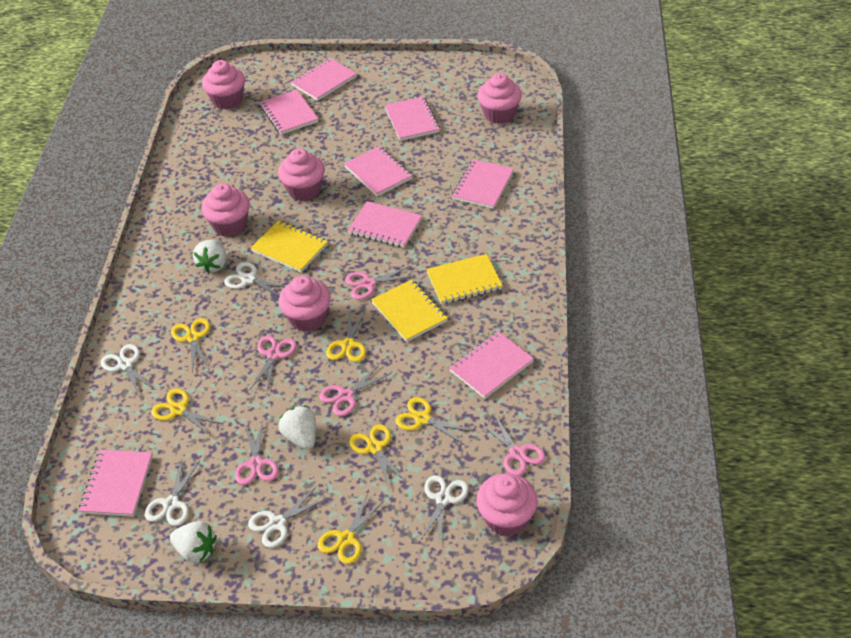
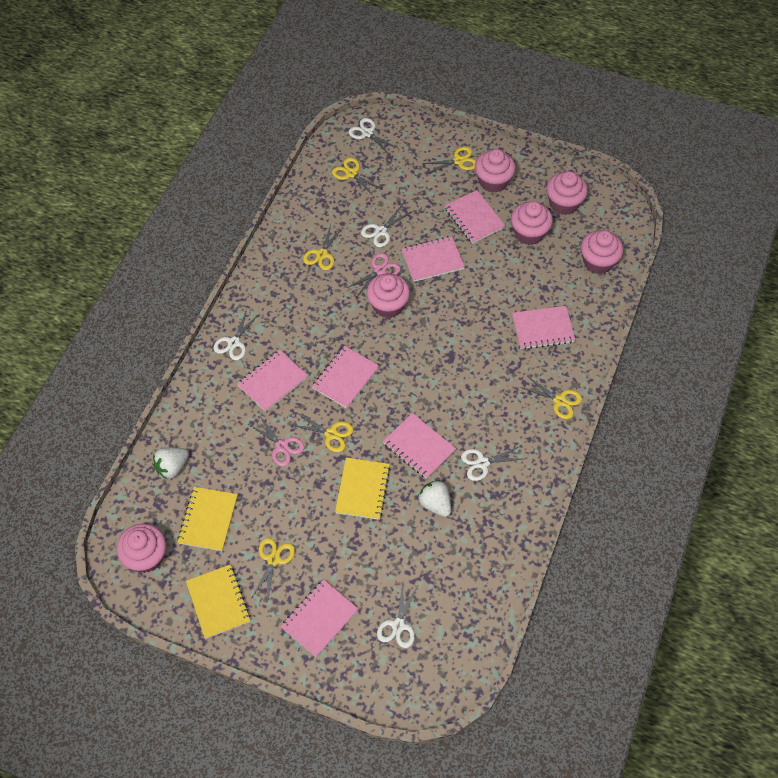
pink notebook: [79,450,153,517] [259,89,318,135] [291,58,357,101] [344,146,413,196] [348,201,422,248] [384,96,440,141] [449,332,534,399] [452,159,514,209] = 8 -> [237,350,308,412] [280,579,359,657] [312,346,379,409] [383,413,456,479] [402,236,465,282] [444,190,506,244] [512,306,576,349] = 7
pink scissors: [235,421,278,485] [250,336,297,392] [319,364,390,416] [345,266,415,300] [479,414,545,476] = 5 -> [248,416,304,466] [347,253,401,296] = 2
white strawberry: [170,521,217,563] [193,240,226,273] [278,406,316,450] = 3 -> [153,448,189,480] [417,480,451,517] = 2

